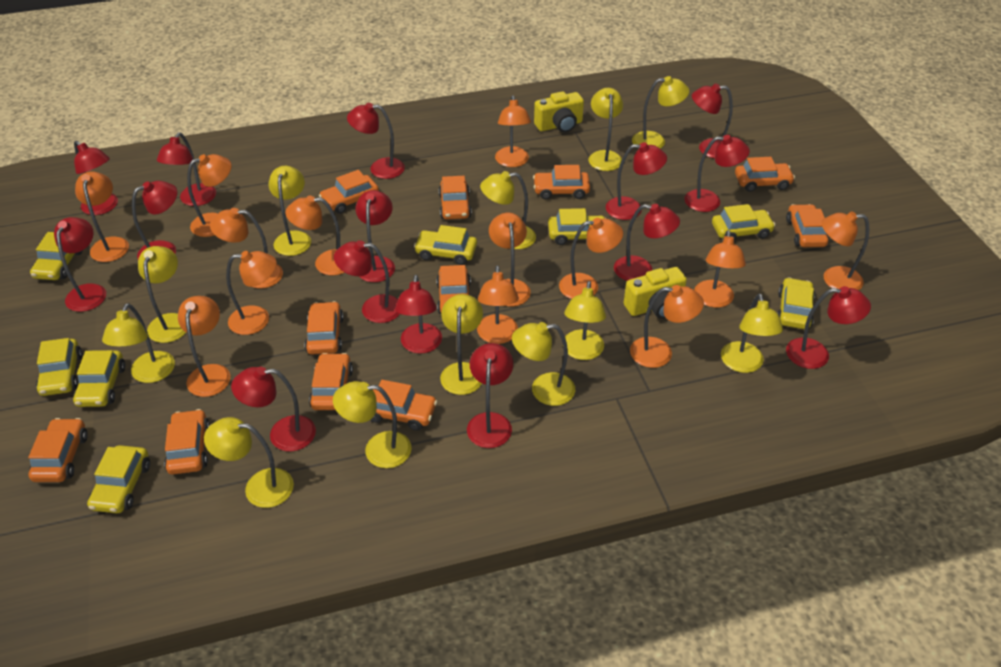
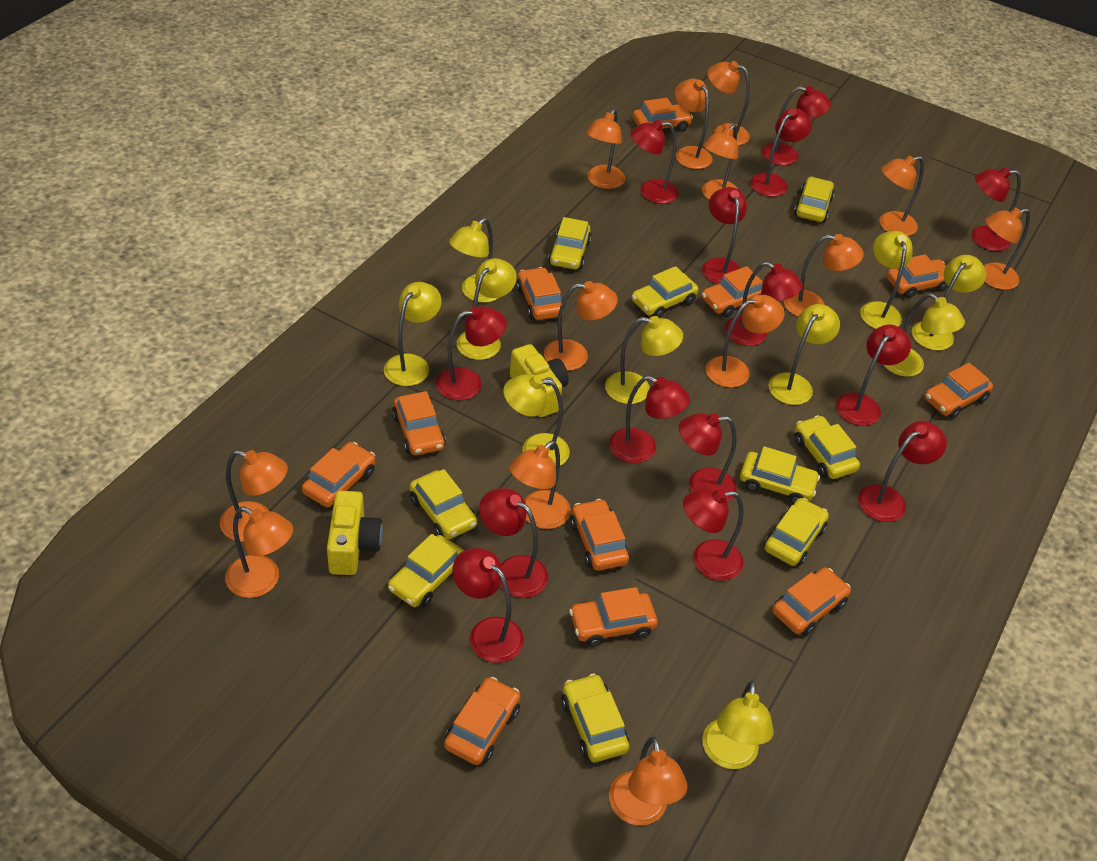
red lamp: [54,217,106,312] [74,141,118,215] [132,181,177,259] [157,132,216,206] [231,367,316,451] [334,240,400,323] [347,103,405,179] [356,190,395,282] [395,275,442,354] [467,343,513,448] [606,142,667,220] [614,204,680,281] [684,135,750,212] [692,83,733,158] [786,286,871,369] = 15 -> [436,306,507,400] [452,548,524,663] [479,488,548,598] [609,376,690,463] [630,120,679,204] [679,413,737,503] [683,488,744,581] [702,187,747,284] [725,262,803,346] [750,108,812,197] [762,86,831,165] [836,325,911,426] [858,421,947,522] [972,167,1021,251] = 14
yellow car: [30,232,83,280] [36,338,83,396] [73,350,125,407] [87,445,150,513] [414,225,477,265] [548,208,607,245] [712,204,775,241] [777,277,815,329] = 8 -> [388,534,464,607] [409,469,477,539] [548,217,592,269] [561,674,629,762] [632,266,699,318] [740,446,820,504] [764,498,829,566] [794,177,835,222] [794,415,860,479] = 9
yellow lamp: [102,303,175,383] [138,246,186,343] [204,417,294,508] [269,166,311,256] [333,381,412,468] [440,294,483,395] [480,171,536,249] [512,322,575,406] [564,281,606,360] [589,88,623,171] [632,76,689,149] [721,294,783,373] = 12 -> [384,282,442,386] [449,218,500,303] [457,258,517,360] [503,374,570,466] [605,316,683,404] [702,681,774,769] [769,304,840,405] [860,231,913,329] [884,293,965,377] [912,255,986,351] = 10

